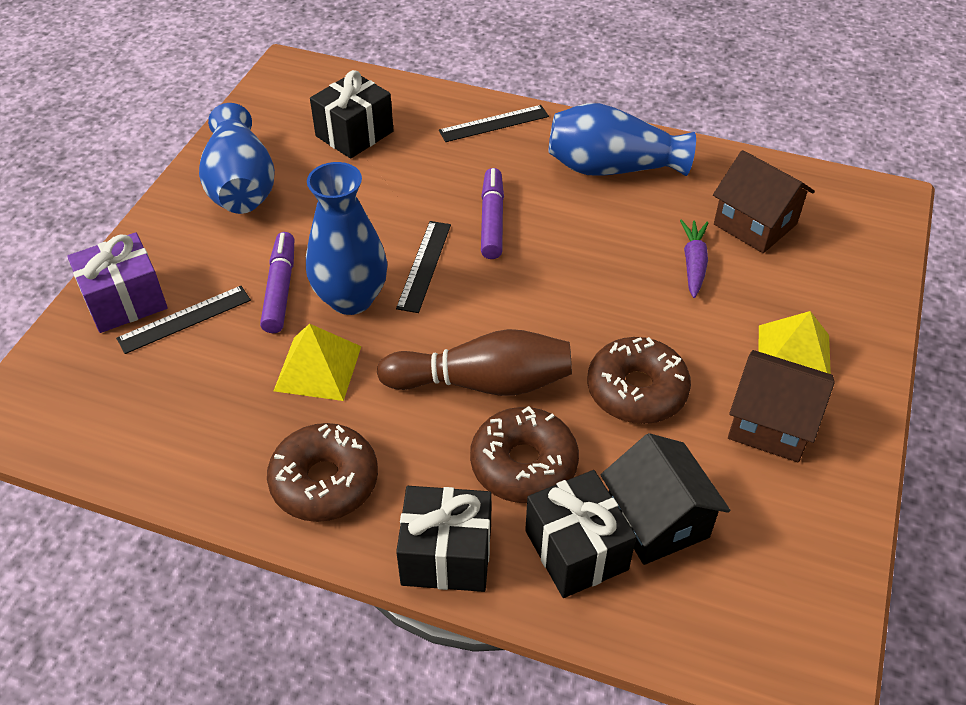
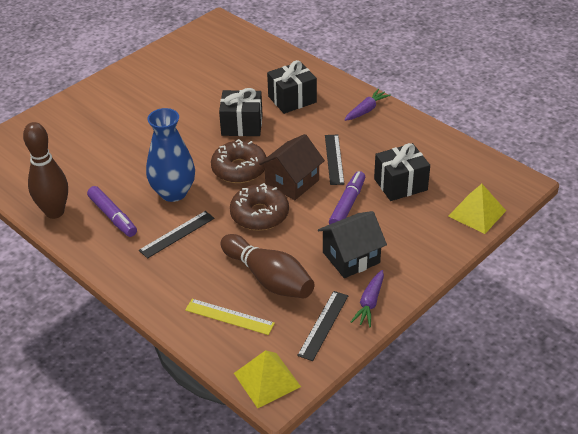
blue vase: [199,103,275,214] [306,162,387,315] [549,103,696,176] = 3 -> [146,108,195,202] = 1
brown bowling pin: [377,329,572,396] = 1 -> [23,122,68,219] [220,234,315,298] = 2
brown donut: [267,423,378,522] [470,406,579,503] [587,337,691,424] = 3 -> [211,139,267,183] [230,183,289,231] = 2
brown house: [713,150,815,253] [728,350,835,462] = 2 -> [259,134,325,200] = 1
purple carrot: [680,220,708,298] = 1 -> [344,89,391,121] [351,270,384,327] = 2
purple gift: [67,232,168,333] = 1 -> none = 0
yellow ruler: none = 0 -> [185,299,275,335] = 1

